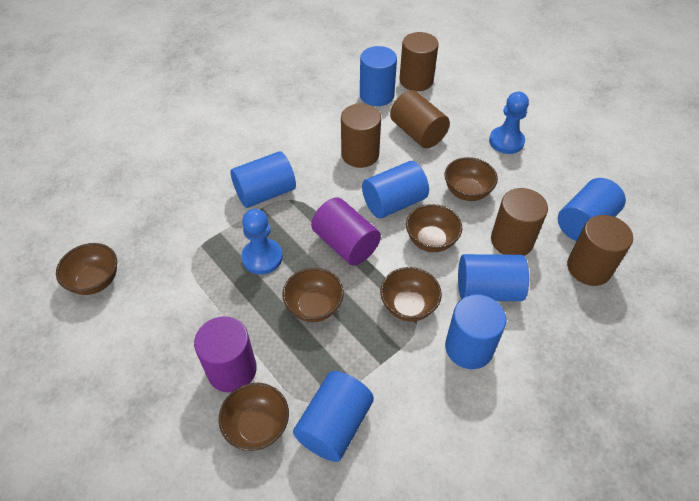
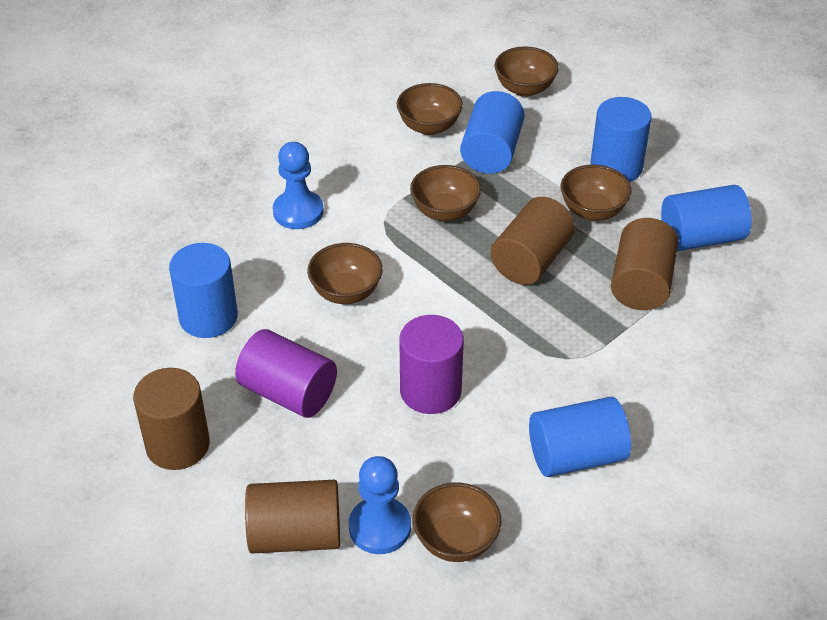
blue cylinder: [230,151,296,208] [293,371,374,462] [360,46,397,106] [362,161,429,219] [445,294,506,369] [458,254,529,301] [558,178,626,241] = 7 -> [169,243,238,338] [460,91,525,174] [529,397,631,477] [590,97,652,182] [661,185,752,251] = 5
brown cylinder: [341,104,381,168] [390,90,450,148] [399,32,439,91] [491,188,548,256] [567,215,633,286] = 5 -> [133,368,210,470] [245,480,340,554] [491,197,575,285] [611,218,678,310] = 4

